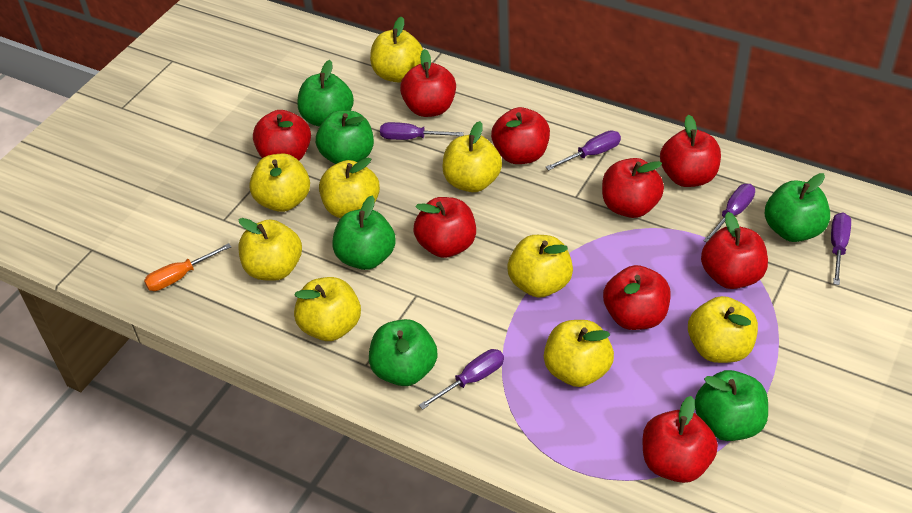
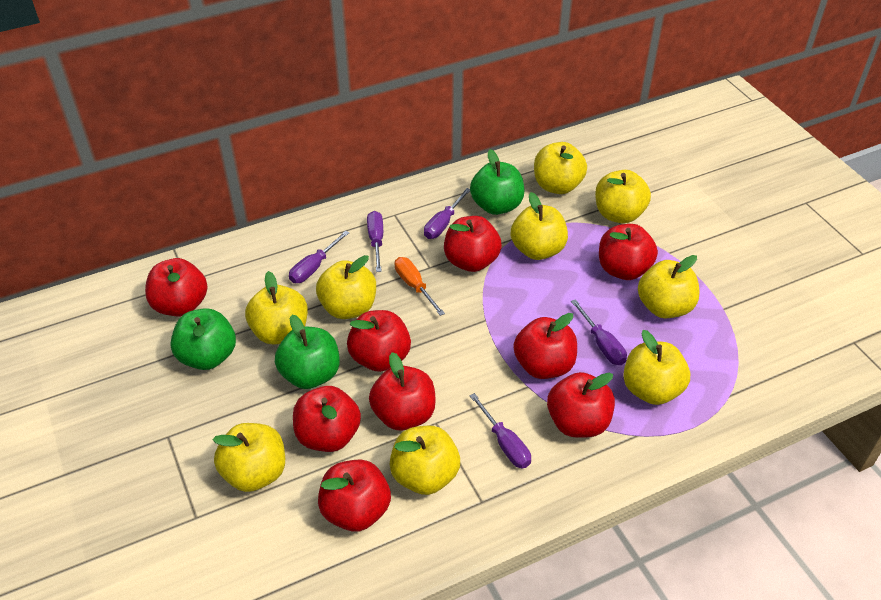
green apple: [297,60,354,127] [316,110,374,164] [332,196,396,270] [369,319,438,386] [695,370,768,441] [765,173,830,242] = 6 -> [171,308,236,370] [275,315,340,389] [470,149,524,215] = 3

